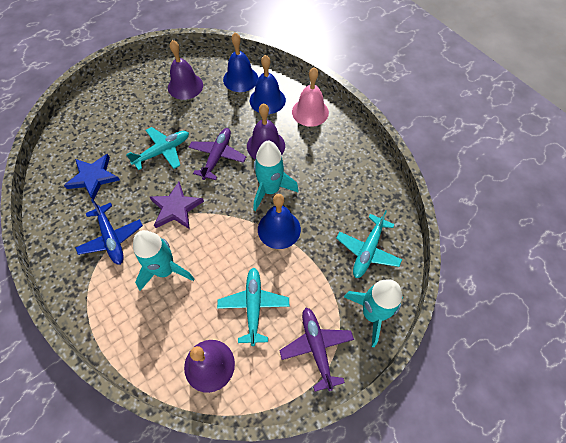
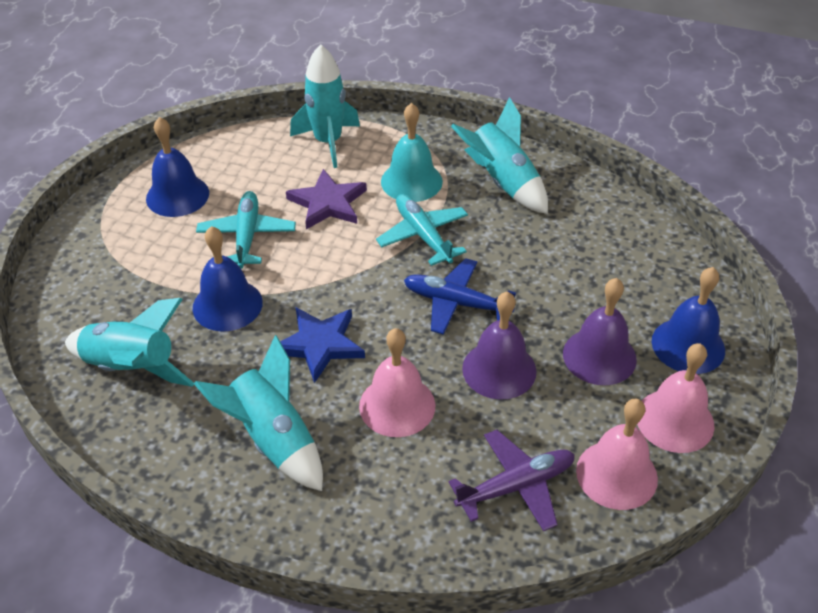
pink bell: [292,67,329,127] = 1 -> [359,328,435,437] [576,399,658,510] [637,343,714,453] = 3
purple bell: [168,40,203,100] [184,340,235,393] [247,103,285,160] = 3 -> [462,292,536,400] [563,278,637,385] = 2
purple plane: [189,128,246,180] [279,308,354,392] = 2 -> [449,430,575,531] = 1
turquoise bell: none = 0 -> [381,103,443,202] = 1
turquoise plane: [126,127,189,170] [217,267,289,346] [336,210,402,278] = 3 -> [196,191,296,269] [376,194,468,266] = 2
turquoise rocket: [133,230,194,291] [254,141,299,211] [344,279,403,347] = 3 -> [65,298,194,387] [194,335,323,491] [290,44,360,168] [451,97,548,214] = 4

